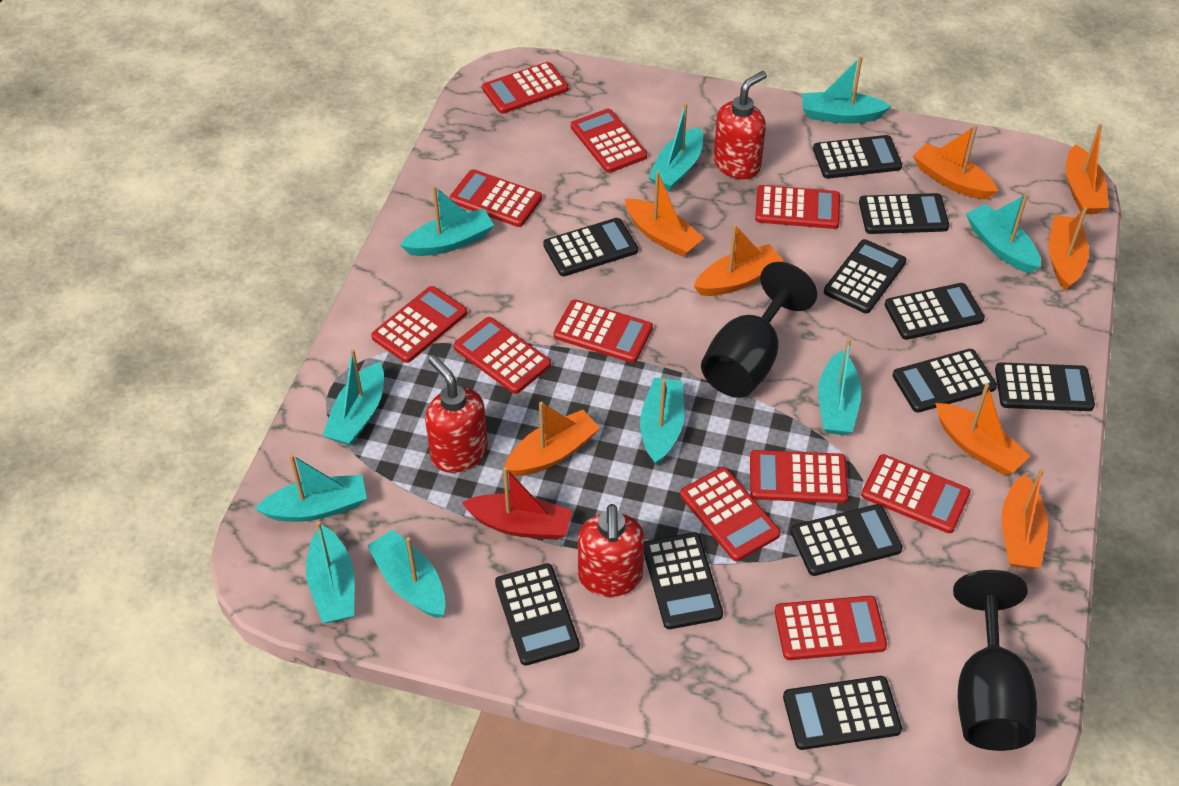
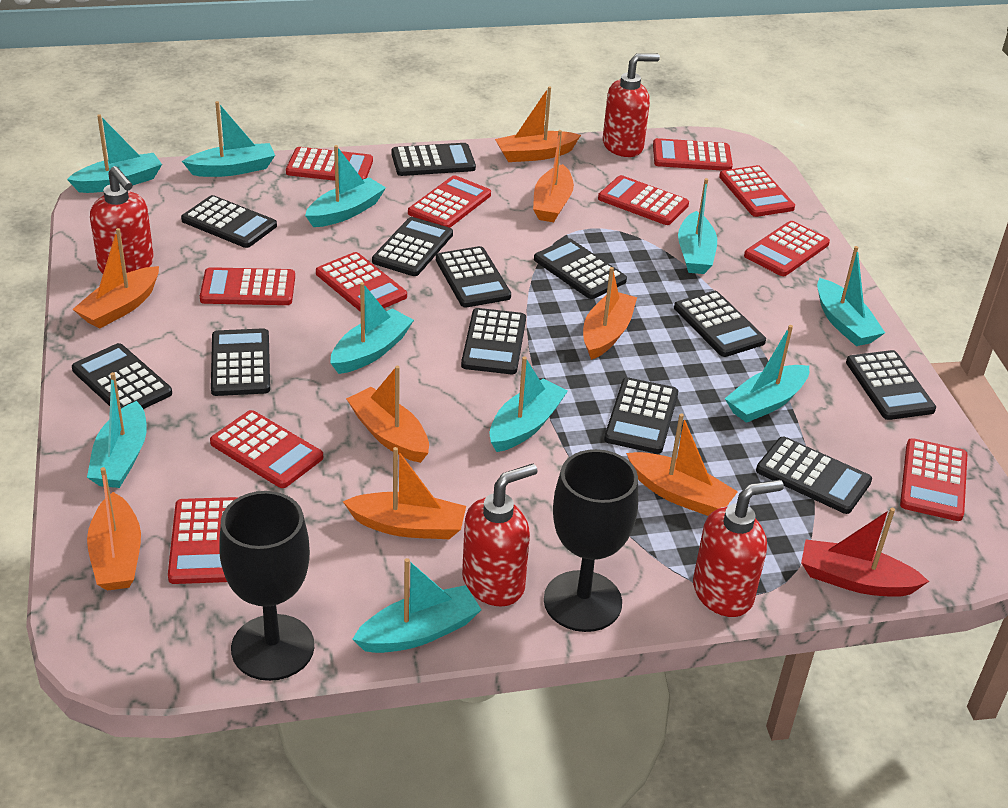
black calculator: [495,563,580,666] [543,218,638,276] [644,532,723,629] [783,676,902,750] [791,504,903,576] [813,135,902,179] [824,239,906,313] [859,193,949,234] [885,283,985,340] [893,349,997,413] [995,362,1095,411] = 11 -> [72,343,172,409] [181,195,277,248] [211,328,270,396] [372,217,453,276] [391,143,476,176] [436,246,511,308] [461,308,526,374] [534,238,627,299] [604,377,678,454] [674,291,766,357] [756,437,872,514] [846,350,936,420] = 12
red soap dispenser: [425,355,488,473] [578,504,645,597] [713,71,767,179] = 3 -> [90,166,154,274] [462,464,538,606] [603,53,660,157] [693,479,784,617] = 4

